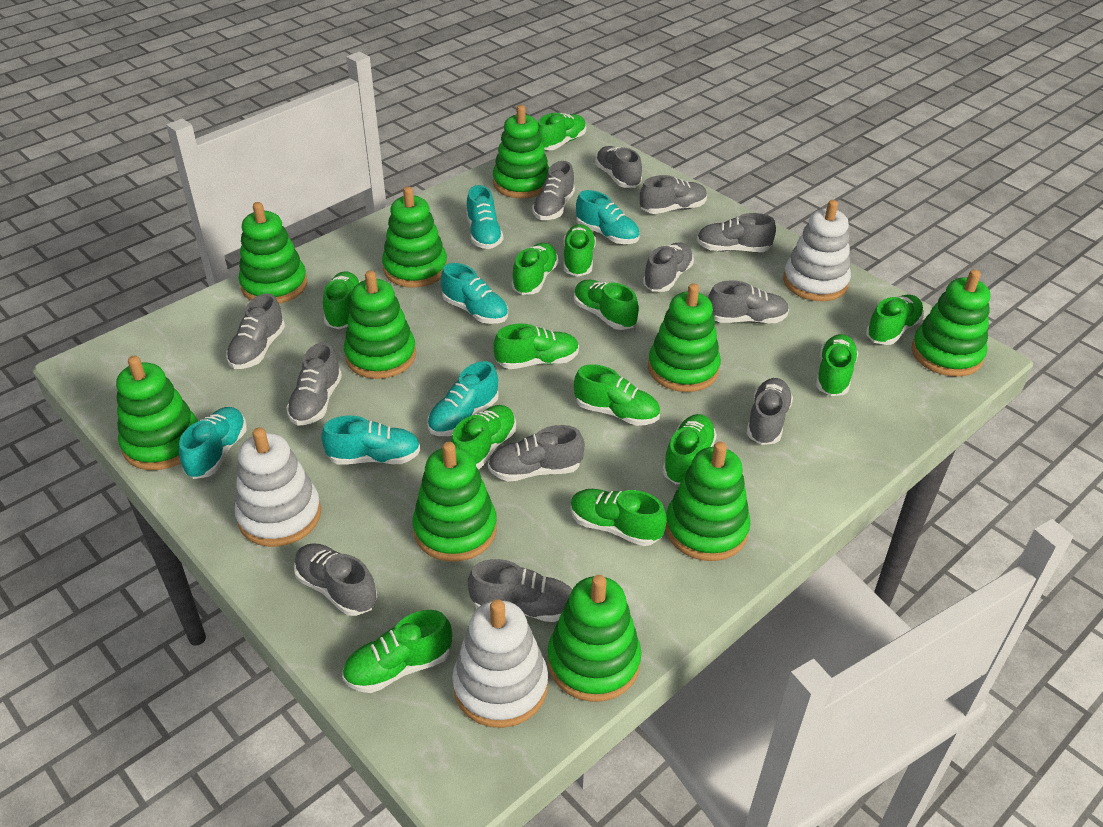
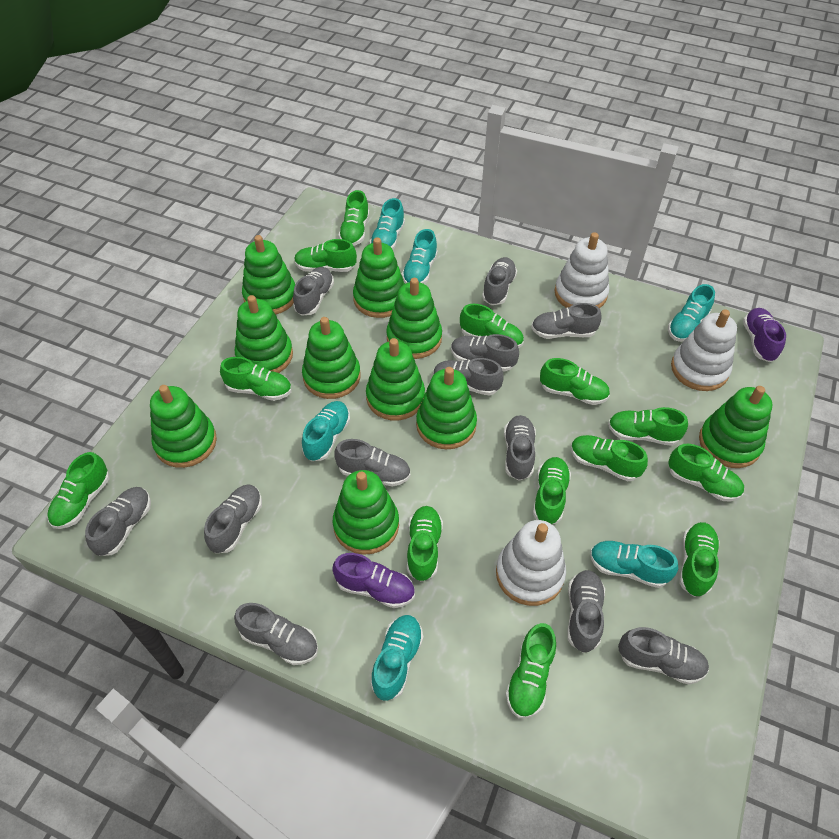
purple shoe: none = 0 -> [332,553,415,608] [743,308,786,362] = 2

